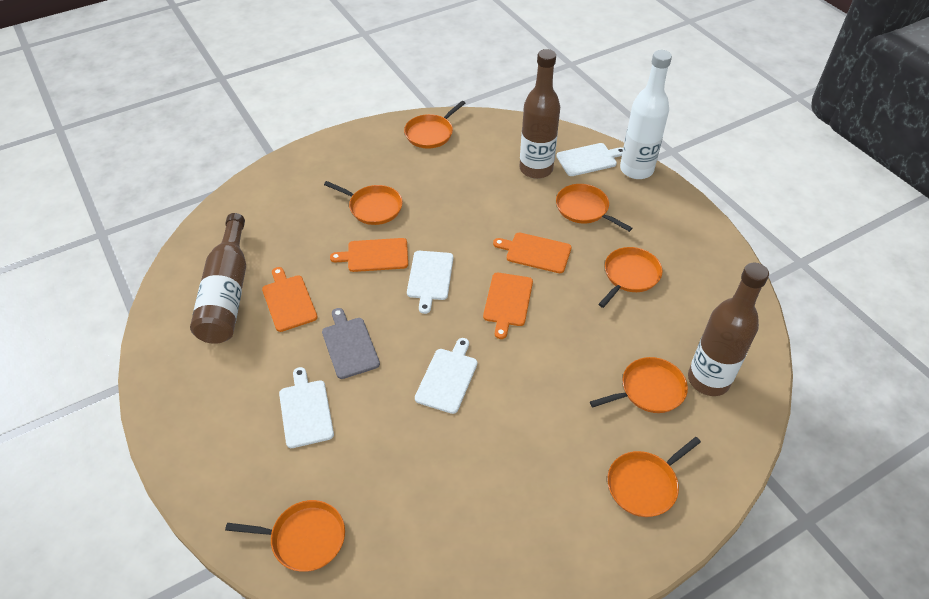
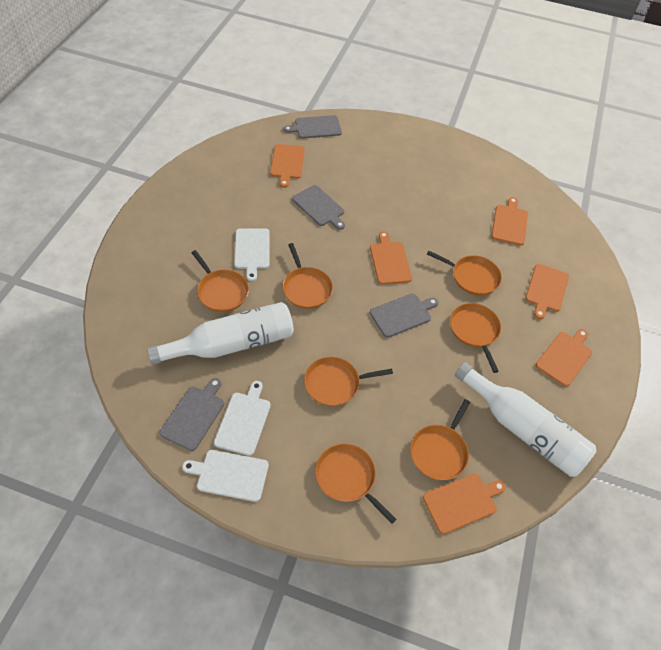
brown bottle: [190,213,246,344] [519,49,560,179] [688,263,769,396] = 3 -> none = 0
grey cutting board: [322,308,380,379] = 1 -> [160,378,224,451] [284,115,342,139] [292,185,345,230] [370,293,438,338] = 4
orange cutting board: [262,267,318,332] [330,238,408,272] [483,273,533,339] [493,233,572,273] = 4 -> [270,144,305,188] [370,231,412,285] [423,473,506,534] [492,197,528,246] [525,264,569,319] [536,329,592,387] = 6
white bottle: [620,50,672,179] = 1 -> [147,302,294,365] [455,362,597,477] = 2
white cutting board: [279,367,334,448] [407,251,453,314] [415,338,477,414] [556,143,623,176] = 4 -> [182,450,269,502] [214,381,271,456] [234,228,270,281] = 3

